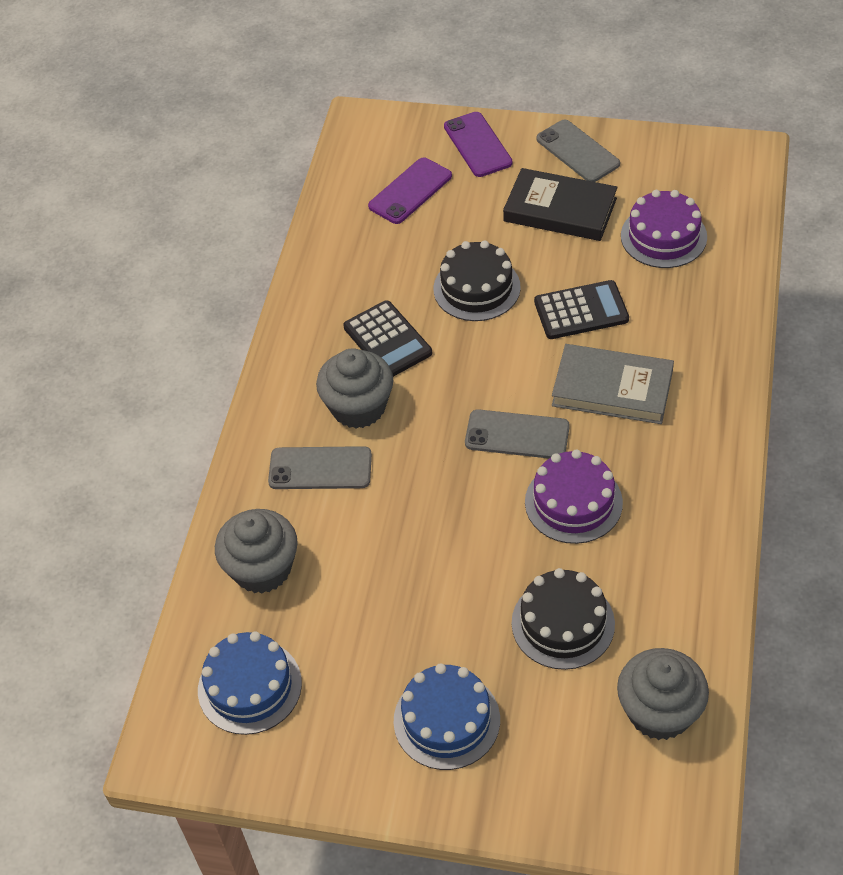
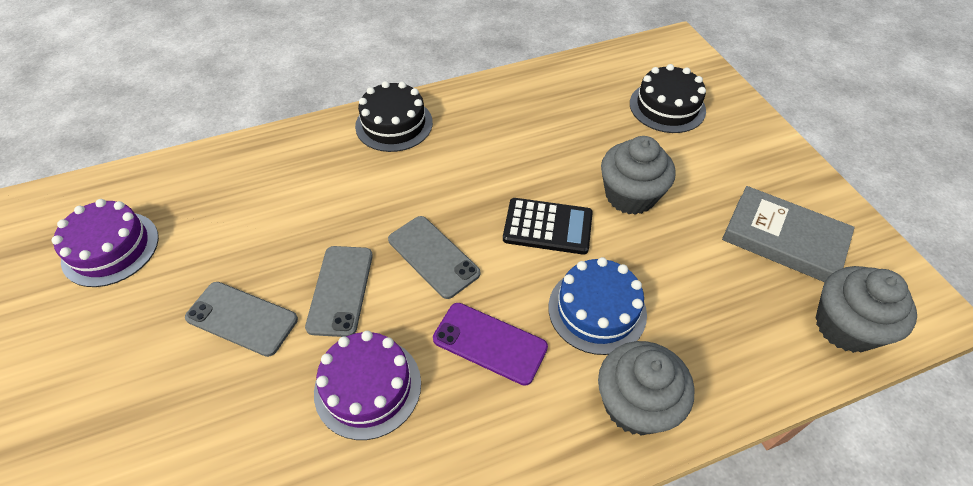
black book: [503,168,618,241] = 1 -> none = 0
black calculator: [343,300,432,377] [534,280,629,339] = 2 -> [503,198,593,255] = 1
blue cake: [198,631,302,735] [394,663,500,770] = 2 -> [548,257,647,355] = 1
purple phone: [368,158,452,224] [444,112,513,177] = 2 -> [433,303,548,386] = 1

